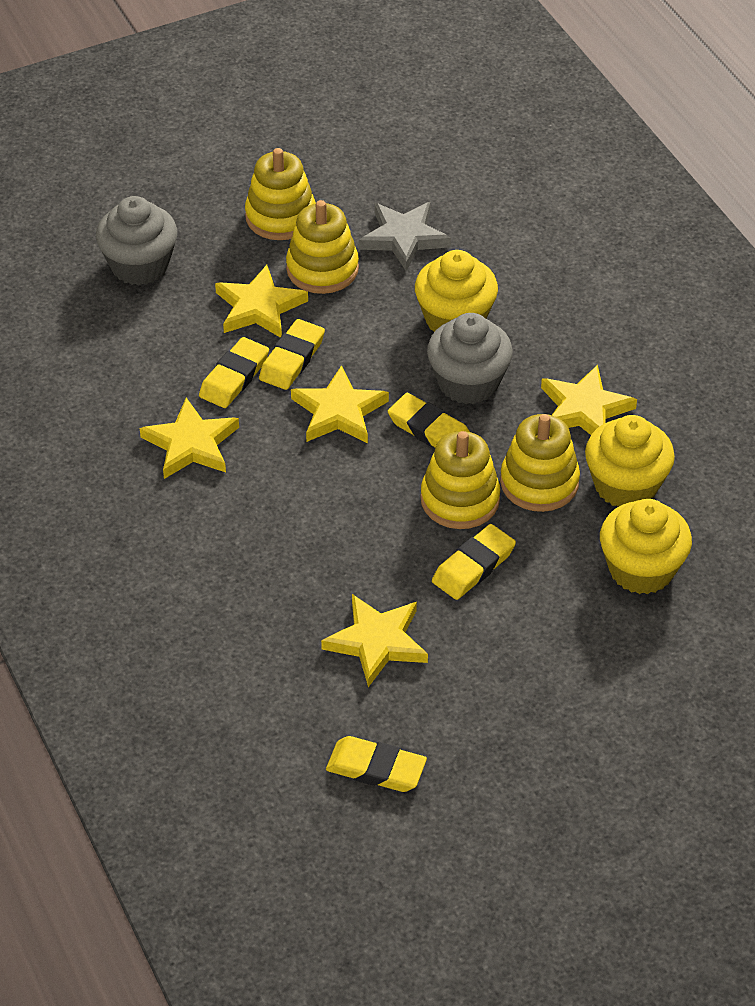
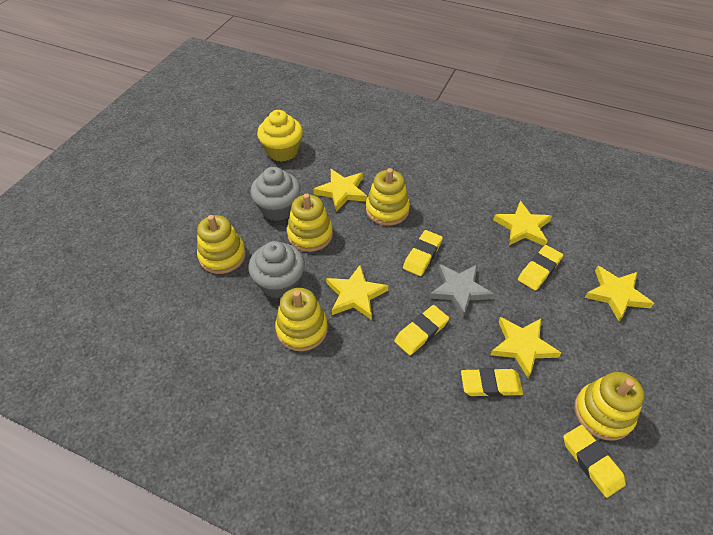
yellow cupcake: [415,250,498,332] [585,415,675,507] [600,499,692,594] = 3 -> [257,110,303,162] = 1
yellow stacking toy: [245,148,316,240] [286,200,359,294] [420,431,500,529] [500,414,580,512] = 4 -> [197,215,246,274] [275,288,328,351] [287,193,333,252] [366,168,410,226] [574,372,644,441] = 5

